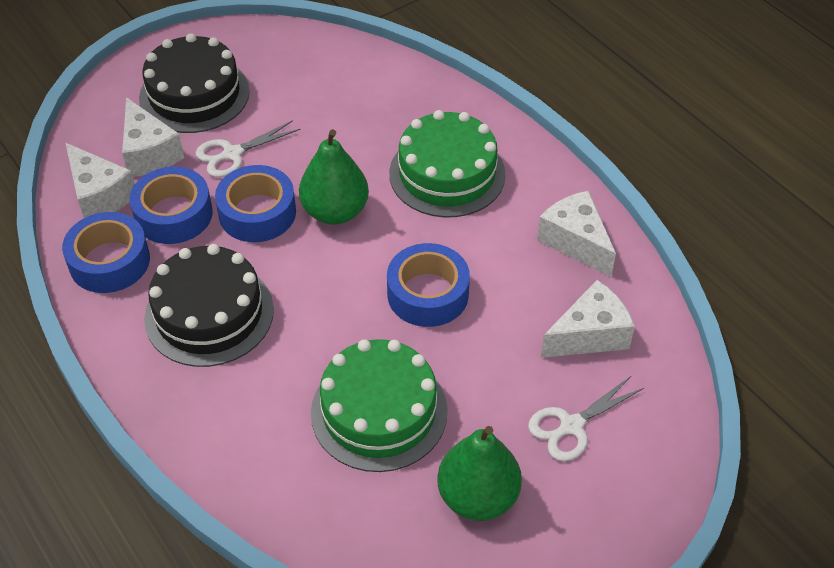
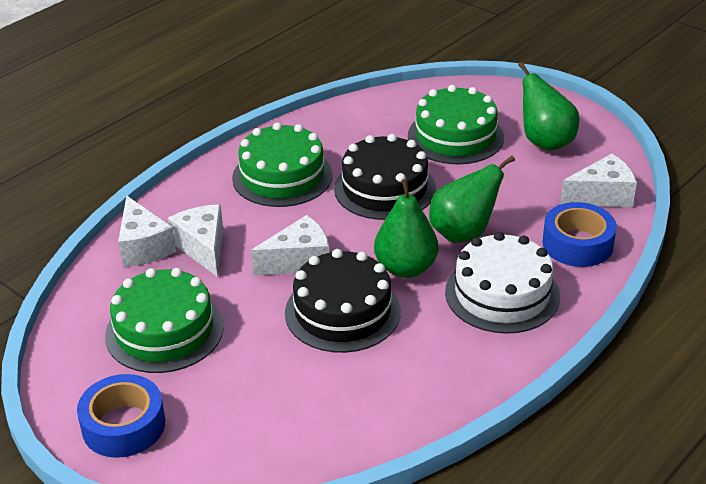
blue tape: [62,212,150,293] [129,167,213,244] [215,165,296,242] [387,243,470,327] = 4 -> [77,374,165,458] [542,202,617,267] = 2
green cake: [311,339,448,472] [389,110,506,218] = 2 -> [105,268,224,373] [232,123,333,207] [408,85,504,164] = 3
green pear: [299,129,369,225] [437,426,522,521] = 2 -> [374,179,438,278] [429,156,515,243] [518,62,579,151] = 3
white cake: none = 0 -> [445,232,560,334] = 1
white scissors: [196,120,301,178] [528,375,645,461] = 2 -> none = 0

